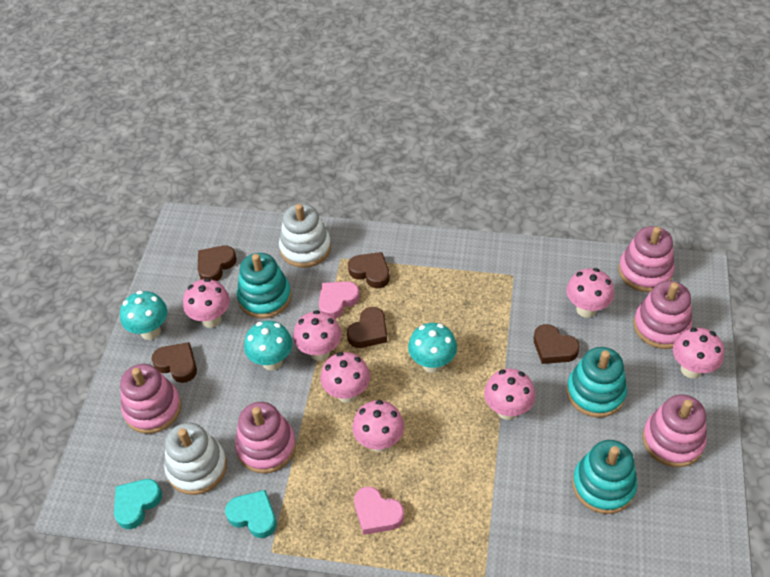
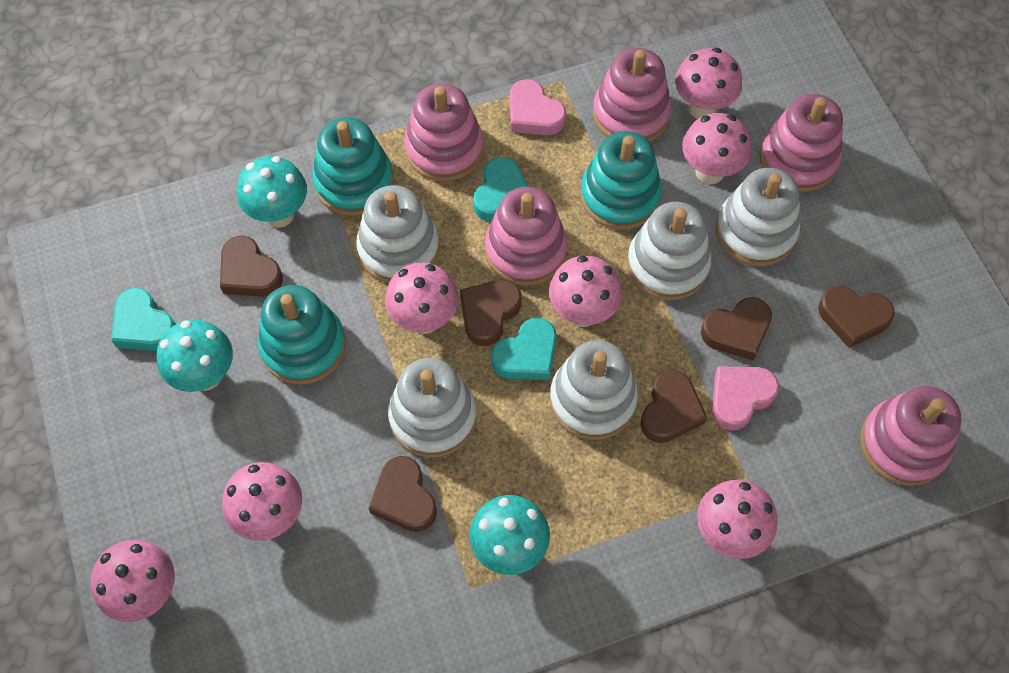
brown heart: [152,342,197,383] [198,245,237,281] [347,307,387,348] [348,252,390,288] [534,324,580,364] = 5 -> [220,236,283,297] [369,456,437,532] [460,280,521,346] [640,370,707,443] [701,297,772,361] [818,286,895,348] = 6
turquoise heart: [114,479,162,529] [225,490,277,538] = 2 -> [111,288,176,351] [473,157,528,222] [491,318,557,380] = 3
white stacking toy: [164,423,227,495] [279,204,331,268] = 2 -> [356,185,439,283] [388,358,476,458] [550,340,638,440] [627,202,712,301] [716,168,800,266] = 5

